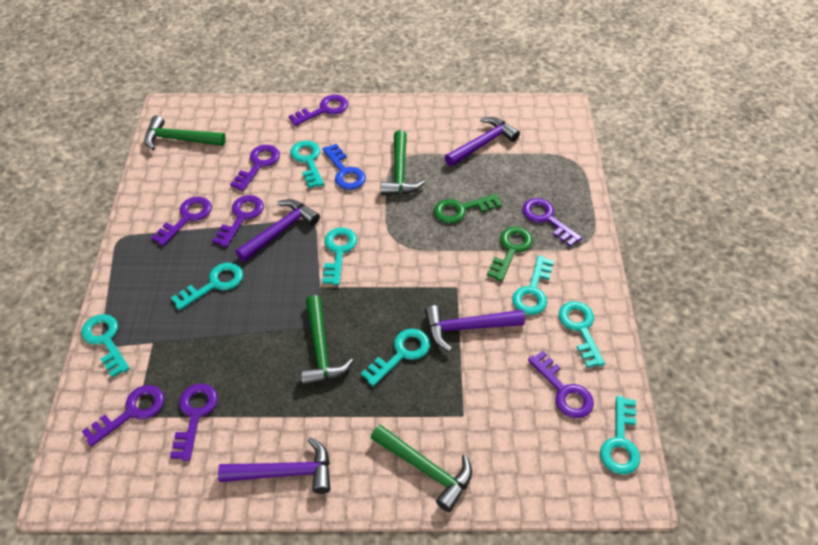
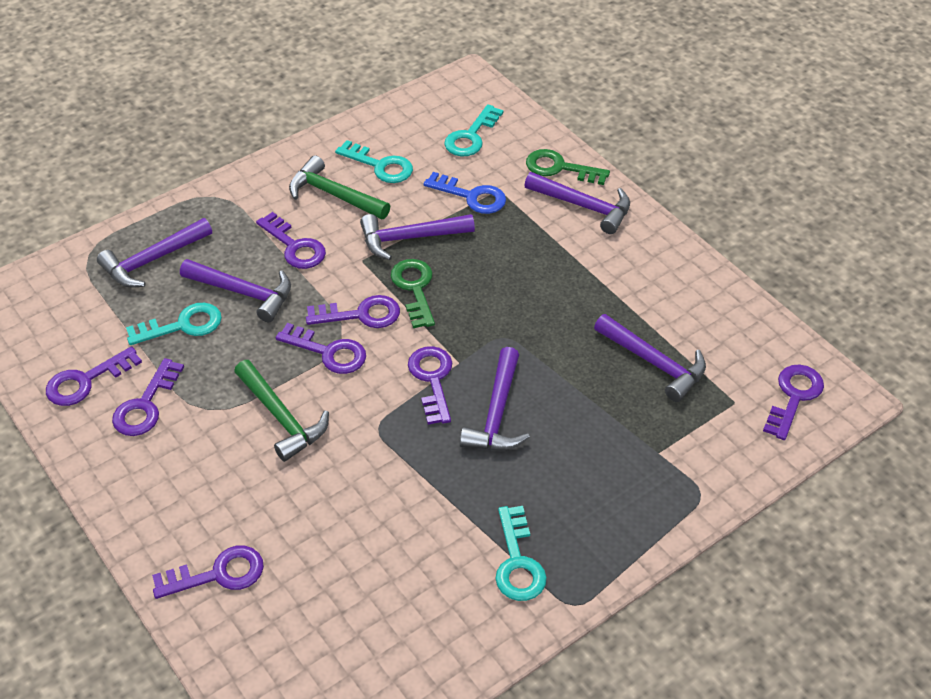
green hammer: [144,115,226,150] [301,295,354,386] [371,424,472,512] [381,130,425,195] = 4 -> [234,360,329,462] [289,155,390,219] = 2
purple hammer: [218,437,330,494] [236,199,320,262] [425,305,525,351] [445,117,520,167] = 4 -> [97,218,212,288] [180,259,291,322] [360,214,475,260] [460,347,530,451] [524,172,630,234] [594,314,706,402] = 6
turquoise key: [81,314,130,377] [171,263,243,310] [290,141,324,188] [322,227,357,285] [361,329,430,386] [512,255,554,315] [559,301,605,368] [600,396,640,474] = 8 -> [126,303,222,345] [335,140,413,183] [444,104,504,156] [495,506,547,601] = 4

